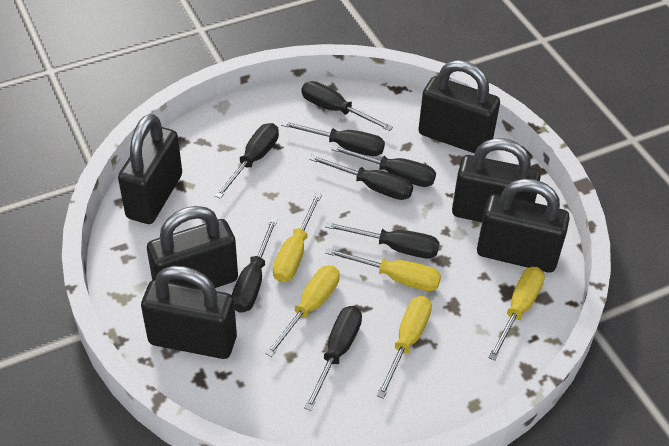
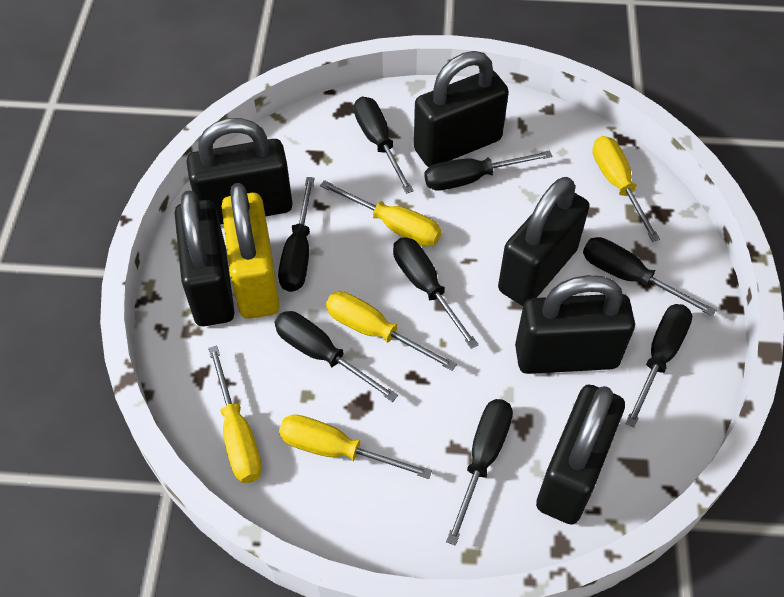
yellow padlock: none = 0 -> [222,183,280,319] = 1

